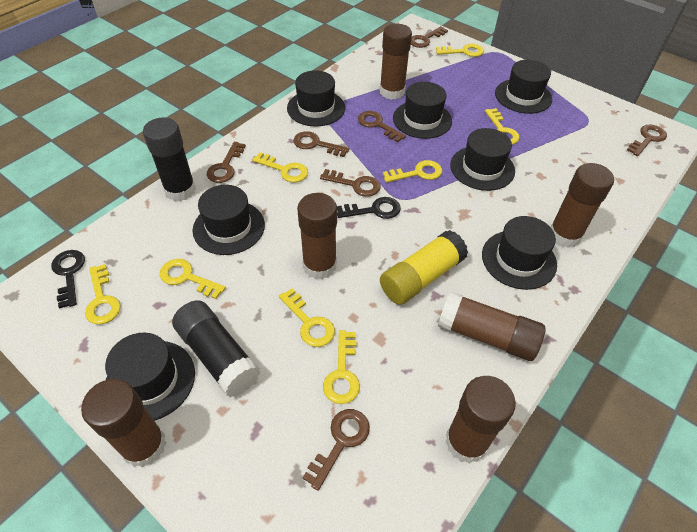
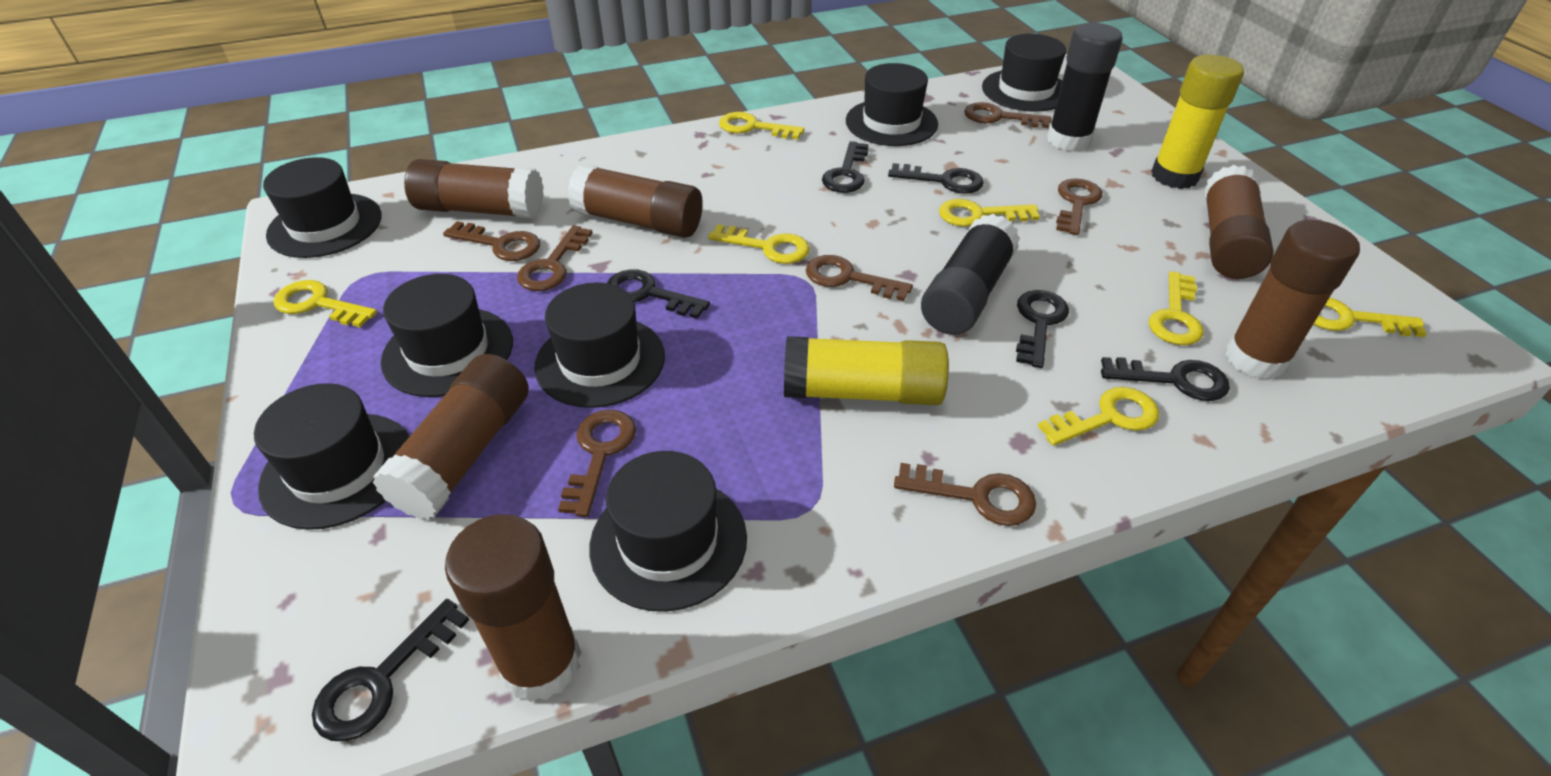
black key: [51,250,85,308] [337,197,401,219] = 2 -> [312,599,469,741] [607,269,710,319] [822,141,869,193] [888,163,984,194] [1016,290,1069,368] [1101,357,1230,401] = 6
yellow glue stick: [380,230,468,305] = 1 -> [784,336,949,405] [1151,55,1244,189] = 2
yellow key: [85,264,121,324] [160,259,226,299] [252,152,308,183] [279,288,335,347] [323,330,360,404] [383,160,442,183] [436,44,484,57] [485,108,520,145] = 8 -> [273,280,377,327] [708,224,810,264] [719,112,804,139] [939,199,1040,227] [1038,387,1159,446] [1149,271,1204,345] [1314,298,1427,337] = 7

